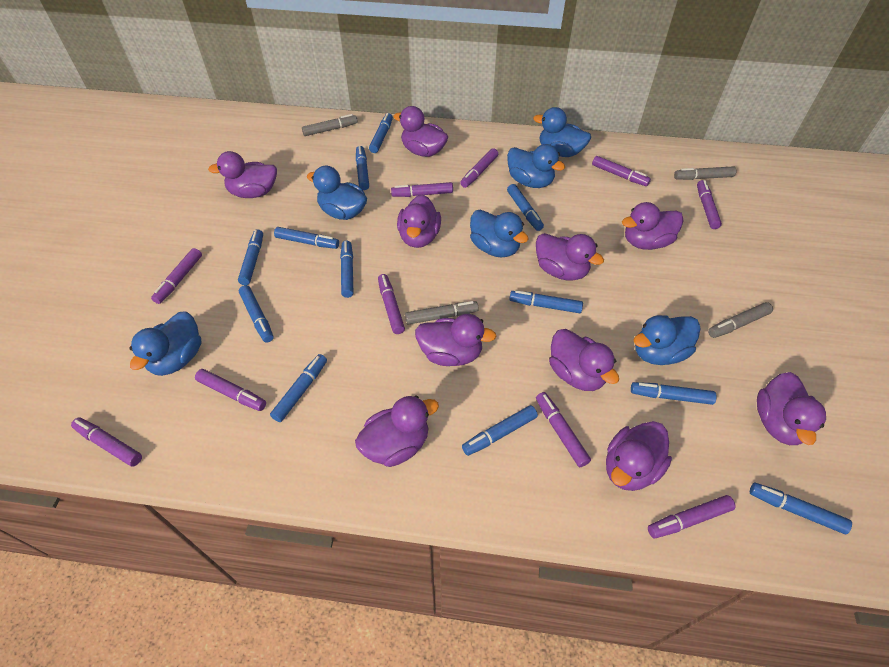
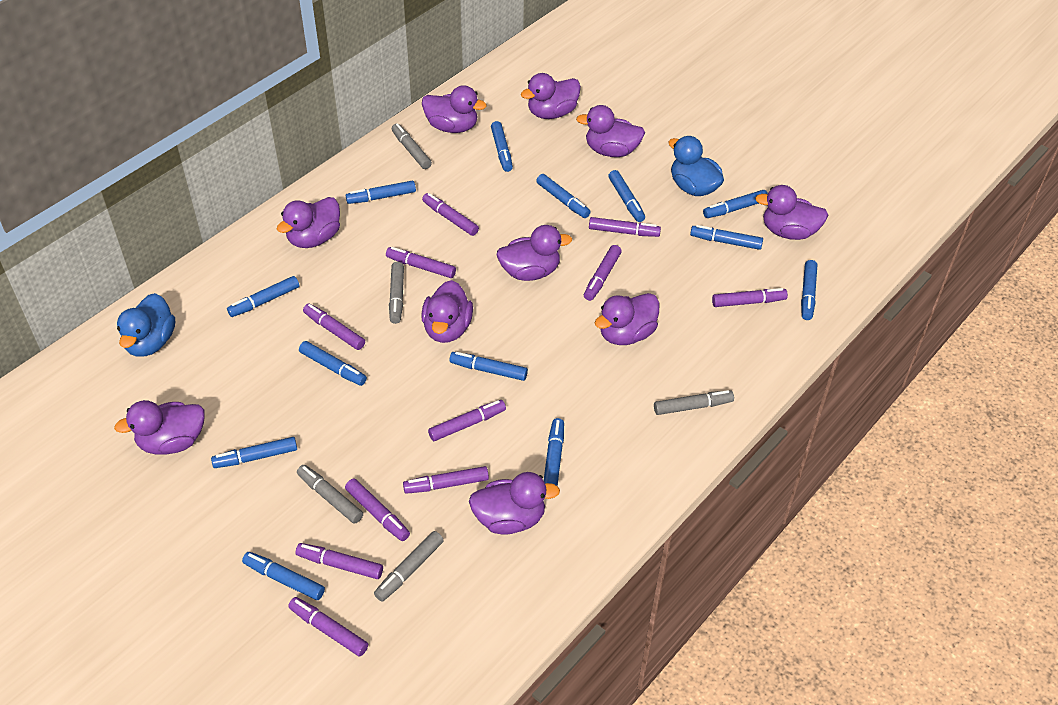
blue duck: [130,311,201,376] [307,166,367,220] [470,210,528,258] [507,144,565,188] [533,107,591,157] [633,315,701,365] = 6 -> [117,293,175,357] [669,136,724,196] = 2
blue marker: [238,229,263,285] [239,285,274,343] [270,354,327,422] [274,227,339,249] [340,241,353,298] [356,146,369,190] [369,113,393,153] [462,405,538,456] [507,184,544,231] [509,290,583,313] [631,382,717,405] [750,483,852,534] = 12 -> [211,437,297,468] [227,276,299,317] [242,552,325,600] [299,341,367,386] [346,181,416,204] [449,352,528,381] [491,121,513,172] [536,174,591,218] [544,418,564,486] [608,170,645,222] [690,225,763,250] [703,190,768,218] [801,260,817,320] = 13
grey marker: [302,114,358,136] [405,301,479,325] [674,166,736,180] [708,302,773,338] = 4 -> [297,465,363,524] [374,531,444,601] [389,262,404,324] [392,123,432,169] [654,390,734,415] = 5
purple marker: [71,418,142,467] [151,248,202,304] [195,369,266,411] [378,274,405,334] [391,182,453,197] [460,148,498,188] [536,392,591,467] [592,156,651,186] [648,495,735,539] [697,180,722,229] = 10 -> [288,597,368,656] [296,543,383,579] [303,304,365,350] [345,478,410,541] [386,247,456,278] [403,466,489,494] [422,193,479,236] [428,400,506,441] [584,245,622,301] [589,217,661,237] [712,288,788,307] = 11

